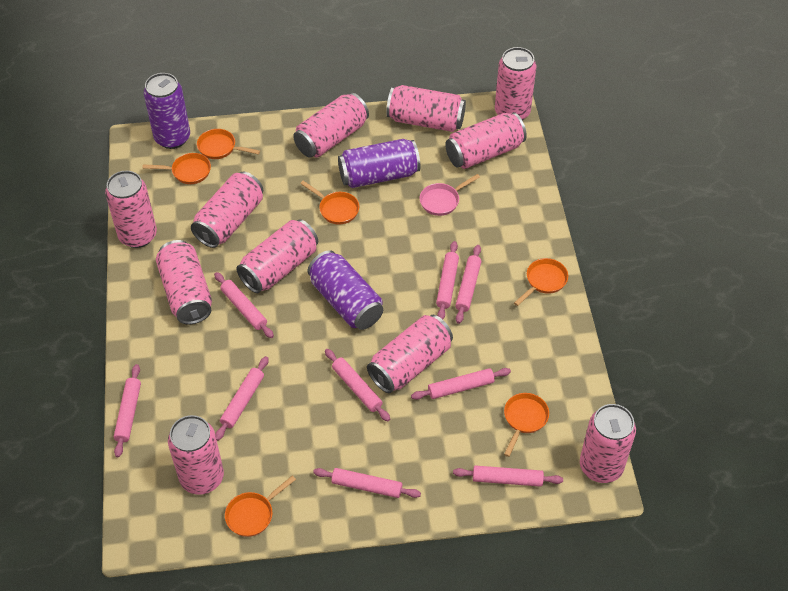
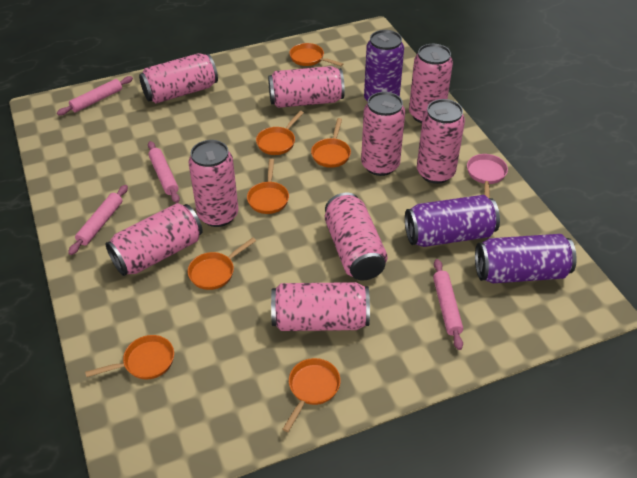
orange pan: [143,153,211,184] [197,129,260,159] [225,475,296,537] [300,181,359,225] [504,393,549,457] [514,258,568,306] = 6 -> [85,335,174,379] [188,238,256,290] [247,159,289,214] [256,111,304,155] [282,358,341,432] [289,43,343,66] [311,118,351,168] = 7
pink can: [105,171,157,248] [156,240,212,324] [168,415,224,495] [191,172,263,248] [236,219,318,293] [293,93,369,158] [367,315,453,393] [386,85,466,132] [445,112,527,169] [495,47,536,120] [580,404,636,483] = 11 -> [106,203,203,276] [139,53,218,103] [188,140,238,227] [268,66,345,108] [271,282,370,331] [325,193,388,281] [361,92,405,176] [409,44,453,123] [417,99,465,184] = 9
pink rolling pin: [114,364,141,457] [214,272,274,338] [215,356,269,441] [313,468,421,498] [325,349,390,422] [411,368,511,400] [436,241,459,319] [453,465,563,487] [455,245,481,324] = 9 -> [57,76,133,116] [68,185,128,255] [148,141,180,203] [433,259,463,350] = 4

